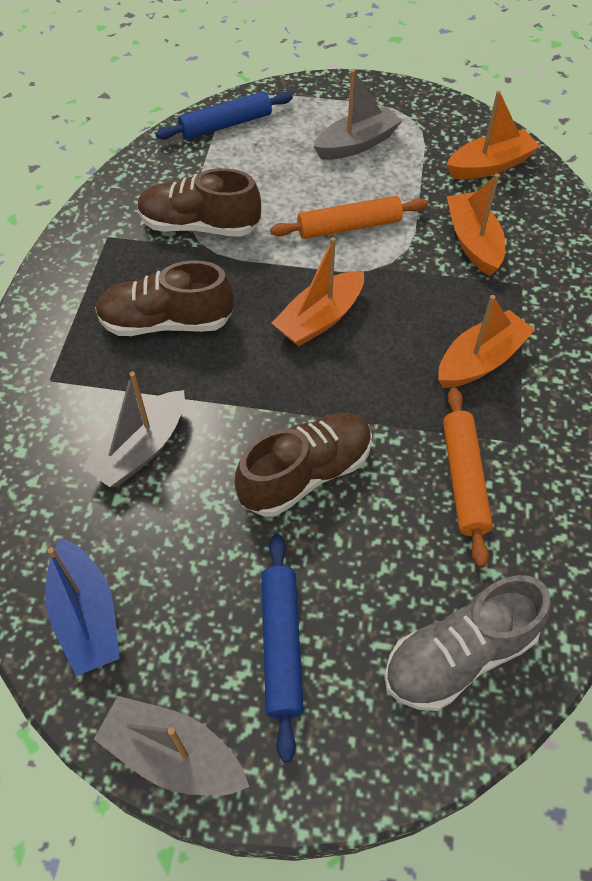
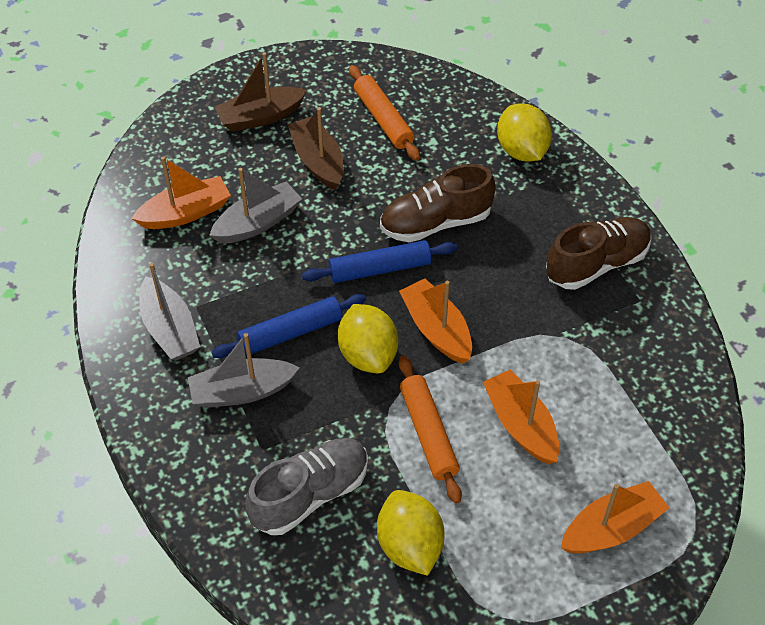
blue boat: [45,538,120,676] = 1 -> none = 0
brown boat: none = 0 -> [215,52,307,132] [288,107,344,191] = 2
brown shoe: [95,260,234,336] [138,168,261,237] [235,413,372,516] = 3 -> [380,164,496,242] [546,217,652,290] = 2
yellow lemon: none = 0 -> [338,304,398,373] [377,490,444,576] [497,103,552,161] = 3

